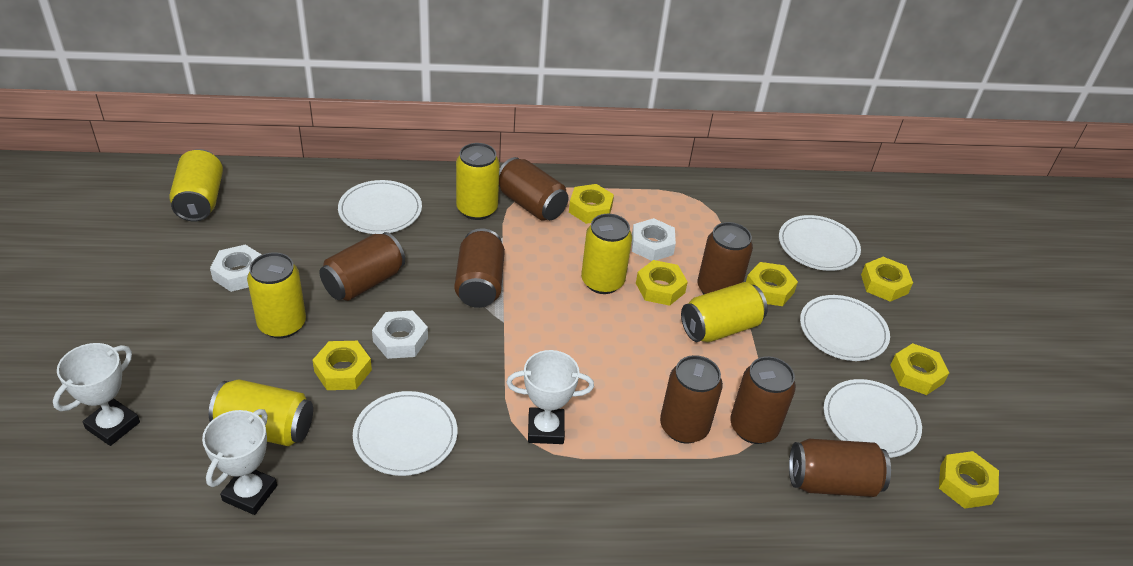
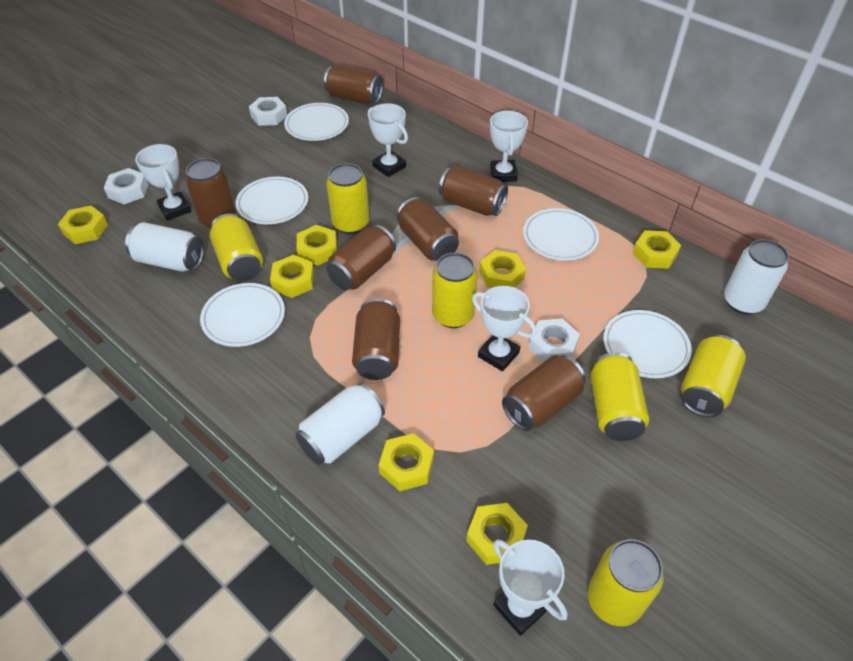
white can: none = 0 -> [125,222,204,272] [295,383,385,465] [724,239,789,314] = 3
white trophy: [53,343,140,446] [202,409,277,515] [506,350,594,444] = 3 -> [135,144,191,221] [368,103,408,177] [472,286,537,372] [490,111,528,182] [493,539,567,636] = 5

